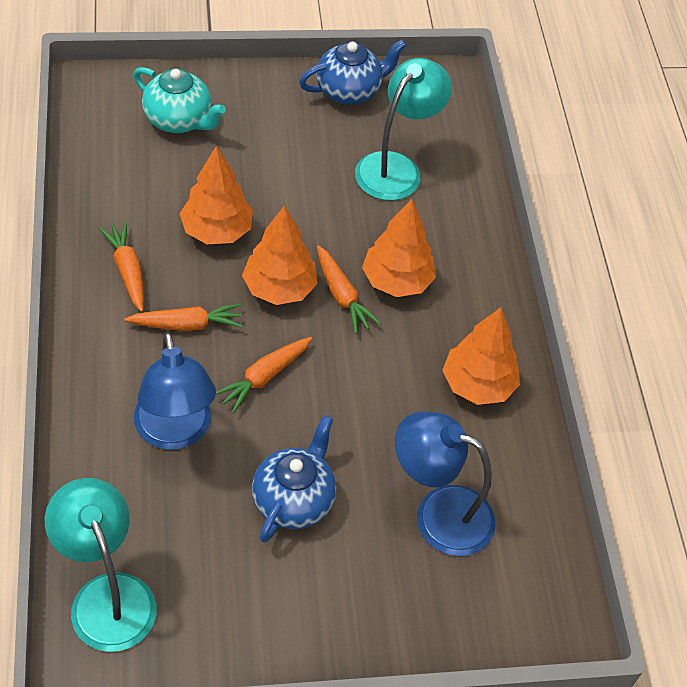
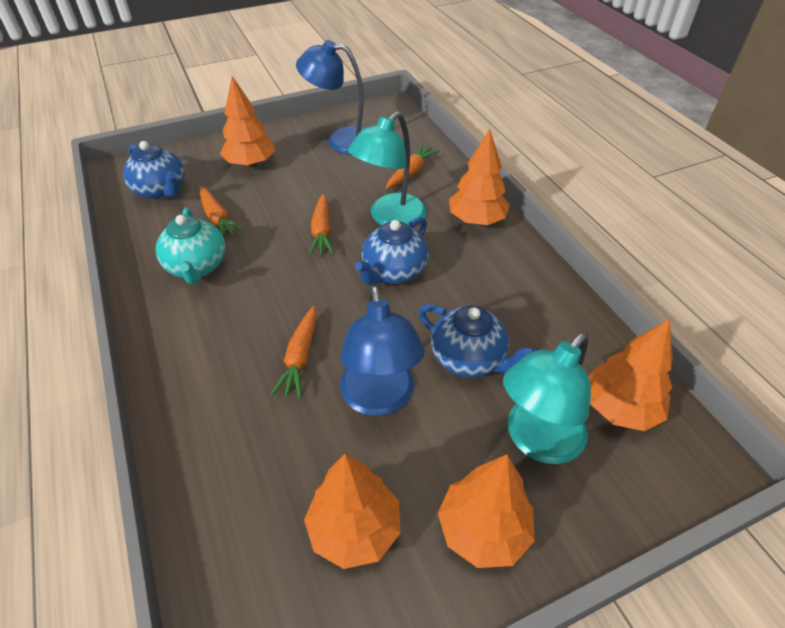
blue teapot: [252,415,336,543] [299,39,406,105] = 2 -> [123,141,185,200] [355,217,429,286] [418,304,537,378] = 3
orange tree: [180,146,253,244] [242,205,317,305] [362,199,436,297] [442,307,520,405] = 4 -> [220,76,276,168] [304,454,400,569] [438,454,535,568] [449,129,510,225] [589,319,673,431] = 5

